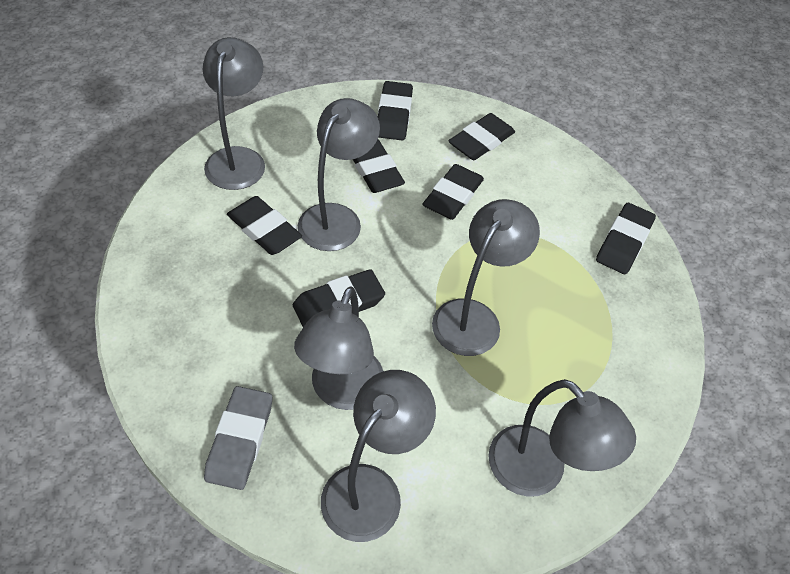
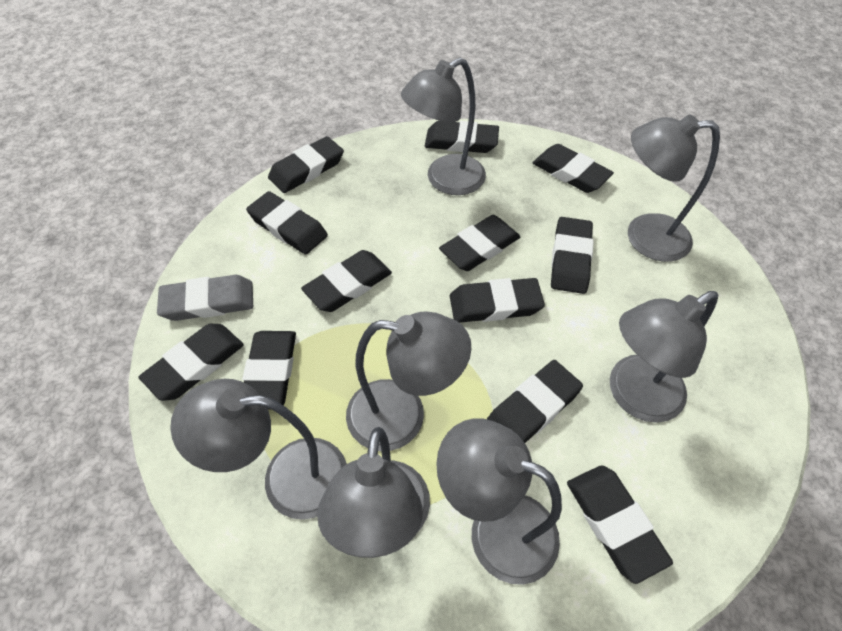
black eraser: [227,196,302,255] [293,269,385,327] [353,139,405,193] [378,81,413,141] [422,164,484,220] [448,113,515,160] [596,203,656,274] = 7 -> [138,324,244,401] [242,331,296,410] [246,191,328,254] [268,136,344,193] [301,250,392,312] [425,121,499,153] [439,215,520,271] [450,278,545,323] [487,360,583,443] [533,144,614,193] [551,217,593,294] [567,465,673,584] = 12
grey lamp: [203,37,265,190] [294,286,383,410] [298,98,380,251] [321,370,436,542] [432,199,540,356] [488,379,636,497] = 6 -> [170,379,347,520] [317,427,430,558] [346,311,471,451] [401,58,486,195] [436,418,562,585] [610,291,718,423] [628,114,720,262] = 7

